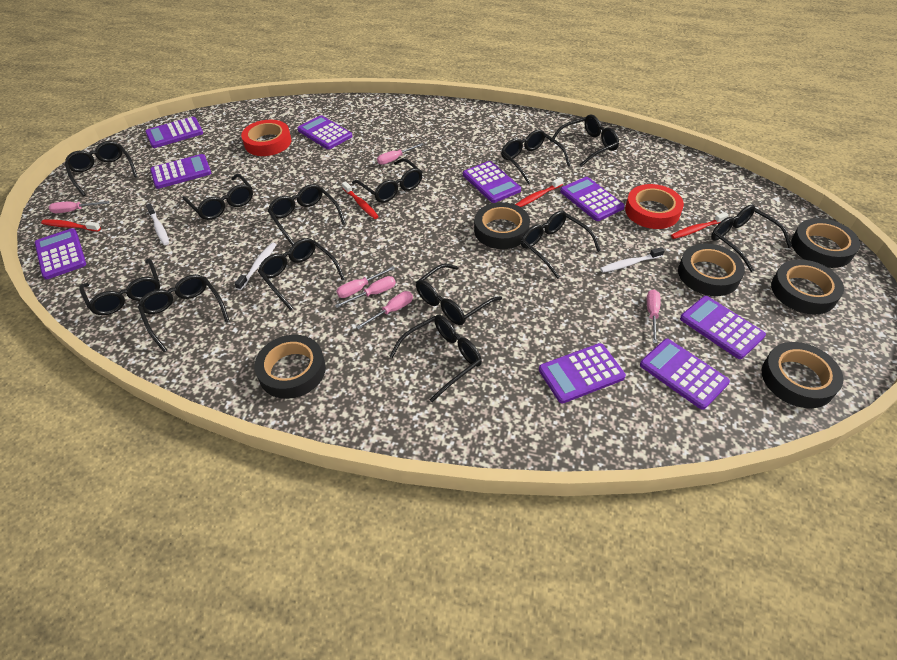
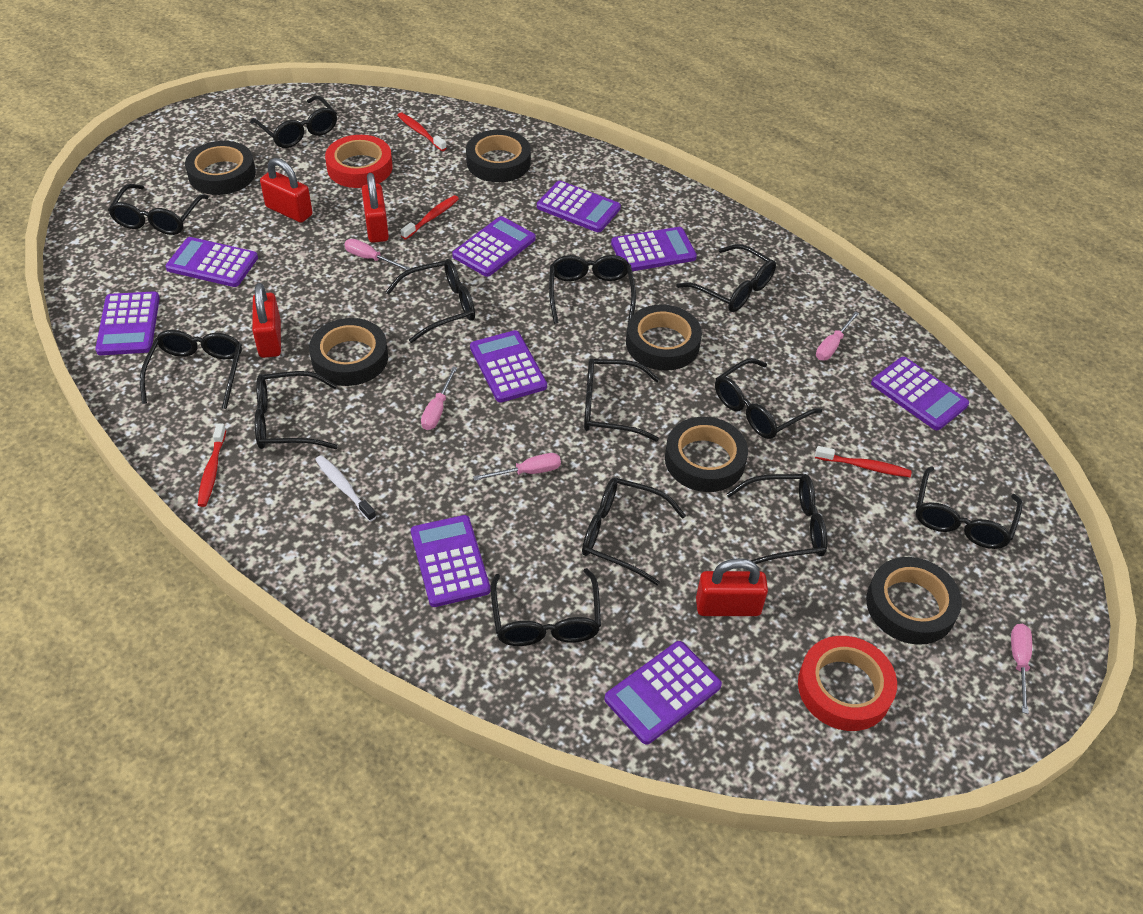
pink screwdriver: [49,201,109,213] [335,276,396,308] [336,266,395,298] [356,291,413,330] [377,143,424,165] [647,290,661,343] = 6 -> [344,239,411,270] [421,367,457,430] [473,453,561,481] [816,311,859,360] [1011,624,1032,714] = 5
red padlock: none = 0 -> [252,283,281,358] [260,158,313,223] [362,173,389,243] [696,558,768,616] = 4
white toothbrush: [146,203,169,245] [234,242,277,290] [600,247,665,273] = 3 -> [315,455,376,521] = 1

